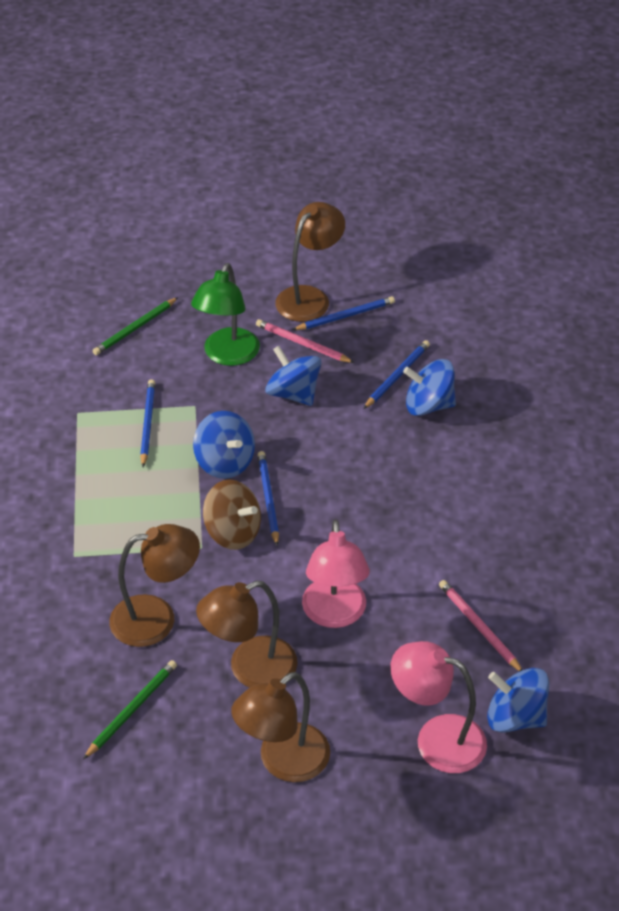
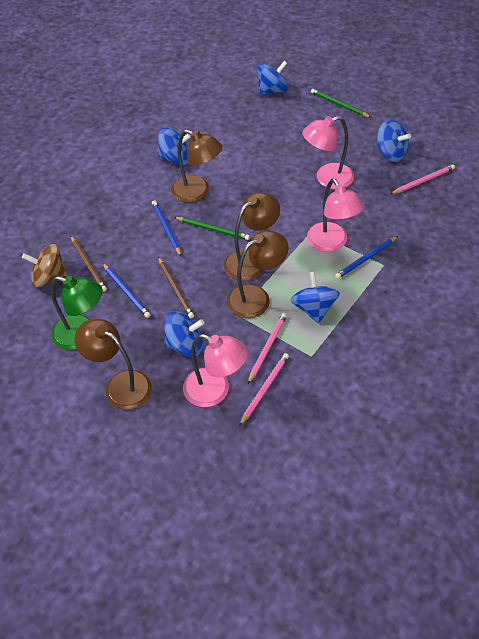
blue pencil: [140,379,155,467] [257,451,279,546] [292,296,395,330] [363,340,430,409] = 4 -> [103,263,150,318] [152,200,181,256] [335,236,398,279] = 3
blue spinning top: [193,411,255,479] [265,346,322,406] [403,359,456,416] [487,668,549,733] = 4 -> [158,128,191,165] [164,311,204,357] [258,61,288,95] [291,272,340,324] [376,119,411,162] = 5
brown pencil: none = 0 -> [71,236,107,292] [158,257,194,318] = 2
pink lamp: [302,519,370,628] [390,641,487,773] = 2 -> [183,334,248,407] [302,116,354,189] [307,179,364,252] = 3
pink pencil: [256,319,354,363] [439,580,522,671] = 2 -> [239,353,289,426] [248,313,287,384] [391,165,455,194] = 3

